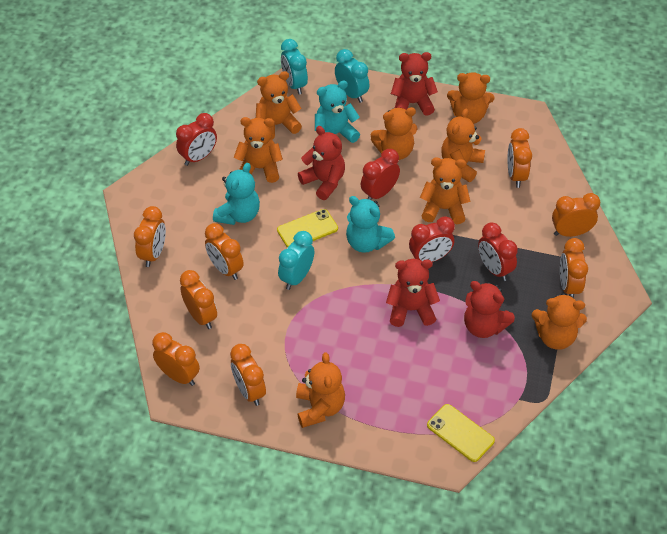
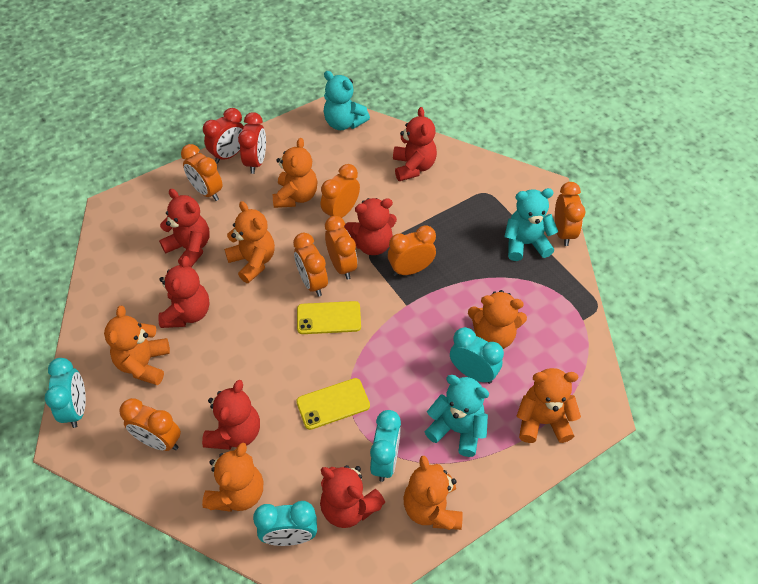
orange clock: [134,206,166,267] [152,332,200,386] [180,270,217,329] [205,223,244,280] [230,344,266,406] [508,128,532,188] [552,193,600,237] [560,238,588,298] = 8 -> [119,398,181,451] [181,144,223,201] [293,233,328,297] [321,164,360,218] [325,216,358,280] [388,225,436,276] [555,182,586,246] = 7
orange teddy bear: [233,117,283,183] [256,71,302,139] [296,352,345,428] [371,107,417,160] [420,157,471,224] [441,109,485,182] [447,72,494,124] [532,293,587,350] = 8 -> [104,306,170,385] [202,443,263,512] [224,201,275,283] [273,138,318,208] [403,456,463,530] [468,290,527,349] [517,368,581,443] = 7
red clock: [176,113,217,166] [361,149,400,200] [409,216,455,262] [478,223,518,281] = 4 -> [203,108,244,164] [238,112,266,174] = 2
red teddy bear: [298,126,345,200] [386,259,440,327] [391,52,438,116] [464,281,515,338] = 4 -> [158,256,210,328] [159,189,210,267] [202,380,260,450] [320,465,385,528] [344,198,397,255] [393,107,437,181] = 6
turquoise clock: [278,231,314,290] [281,39,308,95] [335,49,369,103] = 3 -> [45,358,86,428] [253,501,317,546] [370,410,401,482] [450,327,504,384] = 4

